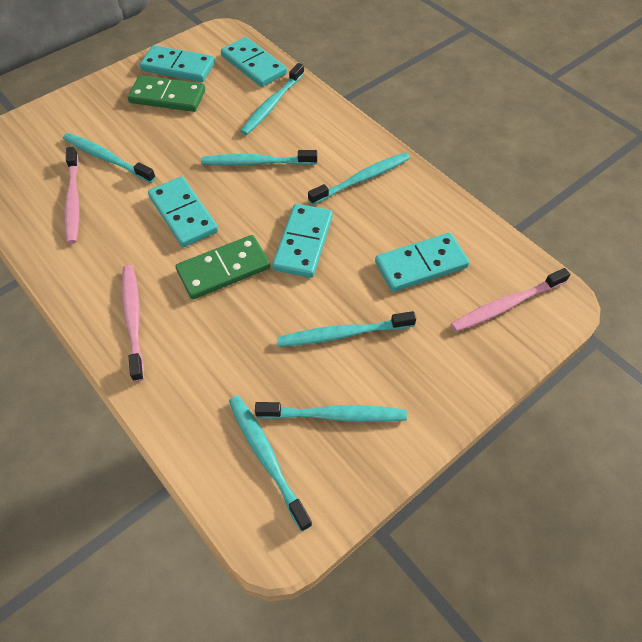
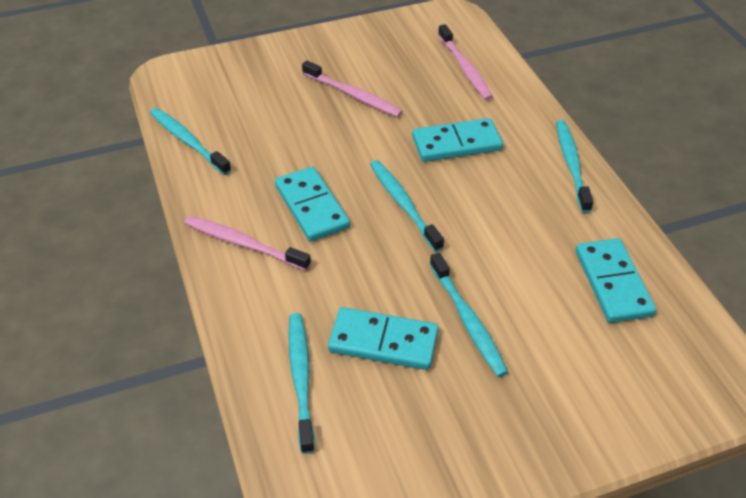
green domino: [128,75,205,112] [176,235,270,299] = 2 -> none = 0
turquoise domino: [140,45,215,82] [148,177,218,247] [221,37,287,87] [272,204,333,278] [375,233,469,292] = 5 -> [275,166,350,242] [328,307,439,370] [412,118,503,162] [576,238,656,323] = 4
turquoise toothbrush: [63,133,156,183] [201,150,317,166] [229,396,312,531] [240,63,304,135] [255,402,407,422] [277,311,416,347] [308,152,410,205] = 7 -> [150,108,231,175] [288,313,315,454] [370,160,444,252] [430,253,508,377] [556,120,593,213] = 5

